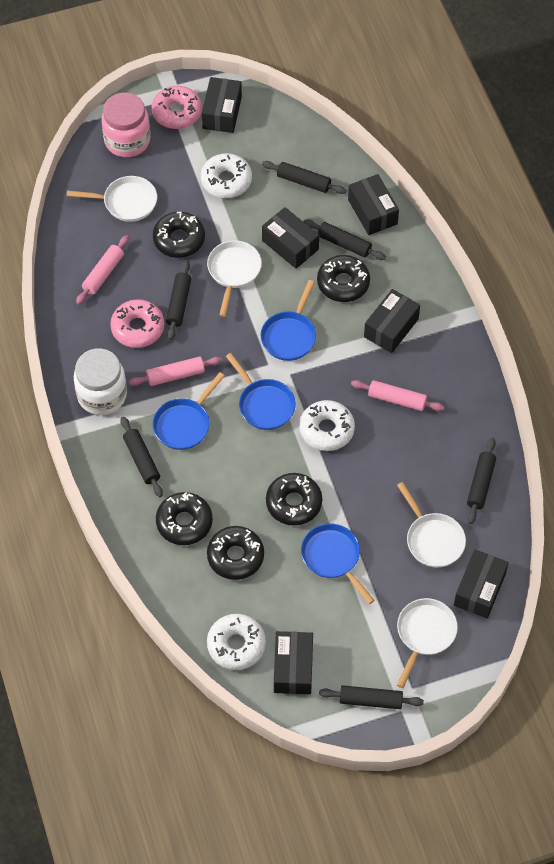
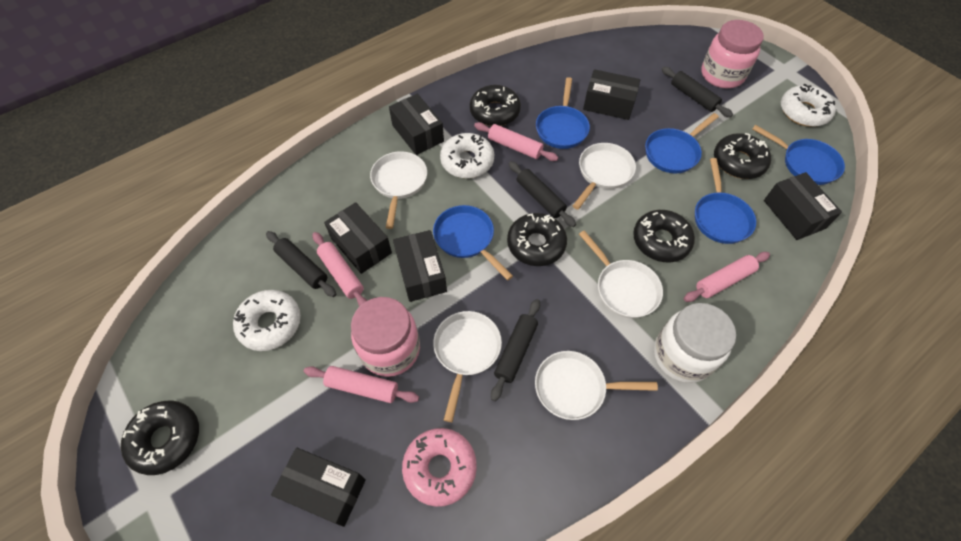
black rolling pin: [120,416,163,497] [166,260,191,340] [262,161,346,194] [304,219,386,260] [319,685,424,709] [467,438,496,524] = 6 -> [266,231,336,297] [491,299,540,401] [509,161,576,227] [662,67,733,118] = 4
blue pan: [153,372,224,450] [226,353,296,430] [261,280,316,361] [301,524,375,604] = 4 -> [433,205,513,280] [536,77,590,149] [645,113,719,173] [695,158,756,244] [752,125,845,185] = 5
pink donut: [110,299,164,348] [152,86,202,129] = 2 -> [402,428,477,507] = 1
pink jar: [101,93,150,157] = 1 -> [351,297,420,377] [701,20,764,88] = 2
pink rolling pin: [76,235,129,305] [129,357,222,386] [351,380,444,411] = 3 -> [304,366,419,403] [313,232,367,307] [474,122,559,161] [684,252,770,302] = 4
white pan: [67,176,157,222] [207,240,262,317] [397,482,466,568] [397,598,458,688] = 4 -> [370,151,427,229] [433,311,502,422] [535,351,658,420] [573,143,636,210] [579,230,663,318] = 5

